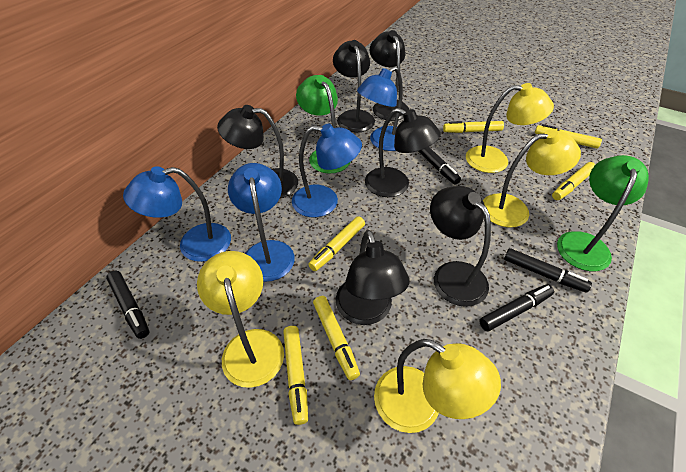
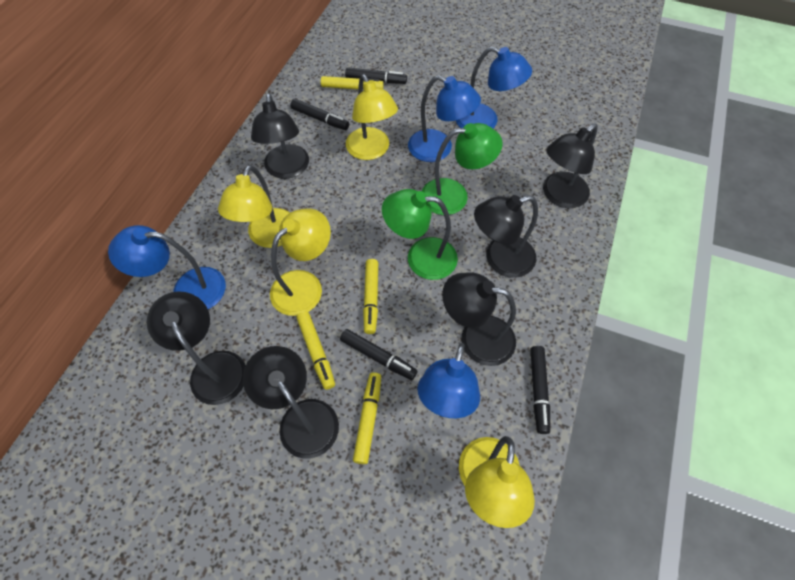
yellow marker: [283,326,308,425] [308,216,365,271] [313,296,360,380] [443,121,504,133] [535,124,602,148] [552,162,595,200] = 6 -> [297,312,335,390] [321,76,384,89] [353,372,381,464] [363,259,378,334] = 4

